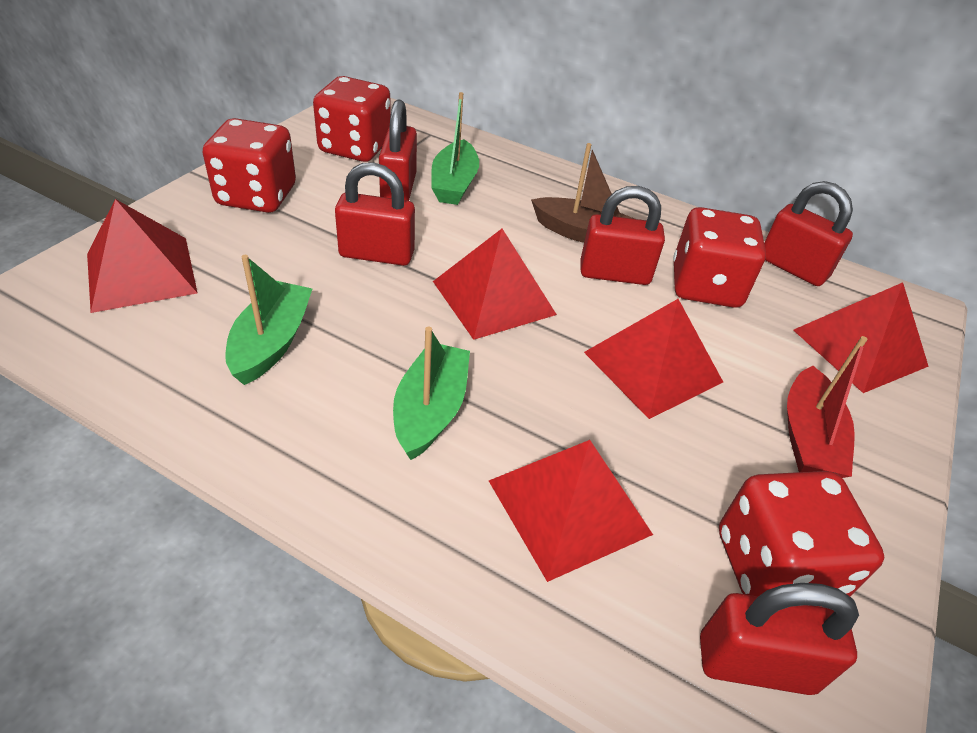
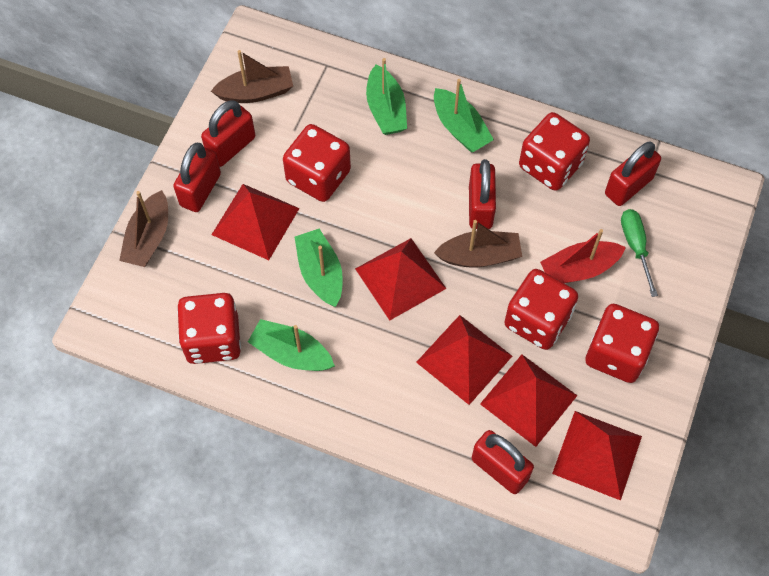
brown boat: [531,143,635,243] = 1 -> [119,190,168,267] [211,50,293,103] [434,220,522,267] = 3
green boat: [225,255,312,385] [393,327,470,460] [431,92,479,205] = 3 -> [248,319,335,371] [295,229,343,307] [366,58,407,135] [434,79,494,153] = 4
green screwdriver: none = 0 -> [621,209,658,297] = 1
red dice: [203,118,296,213] [313,76,391,162] [673,207,766,308] [719,471,884,607] = 4 -> [177,293,241,364] [283,124,351,202] [504,269,578,350] [519,112,590,191] [585,304,659,383] = 5

